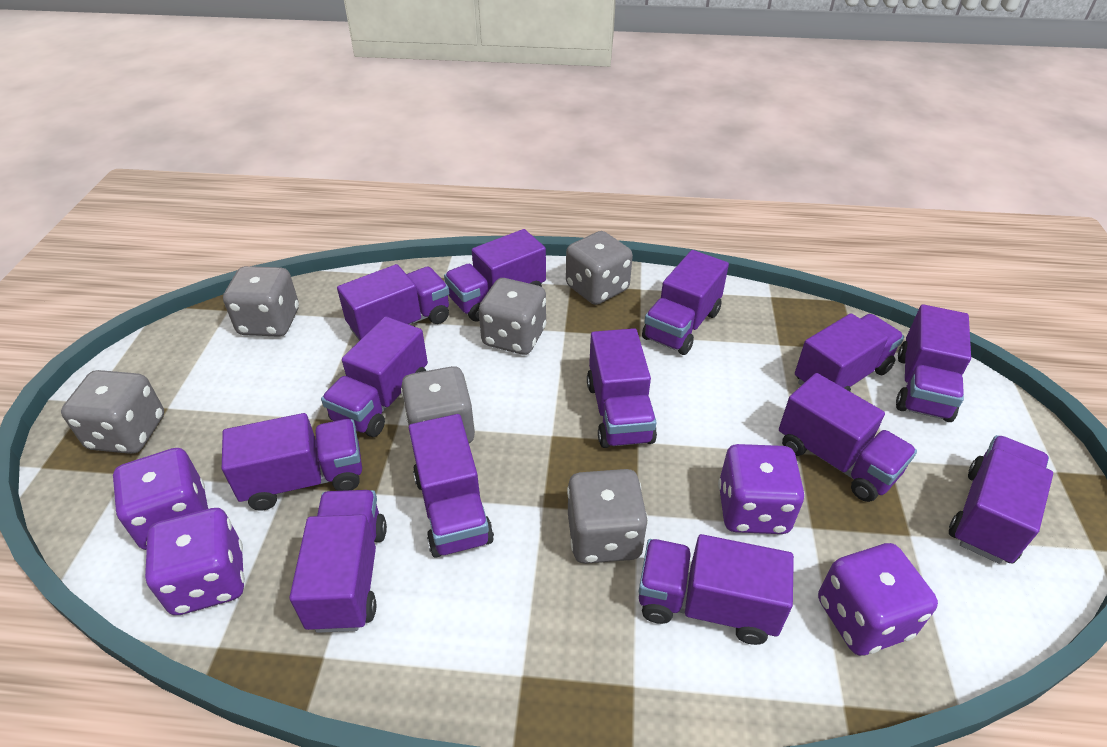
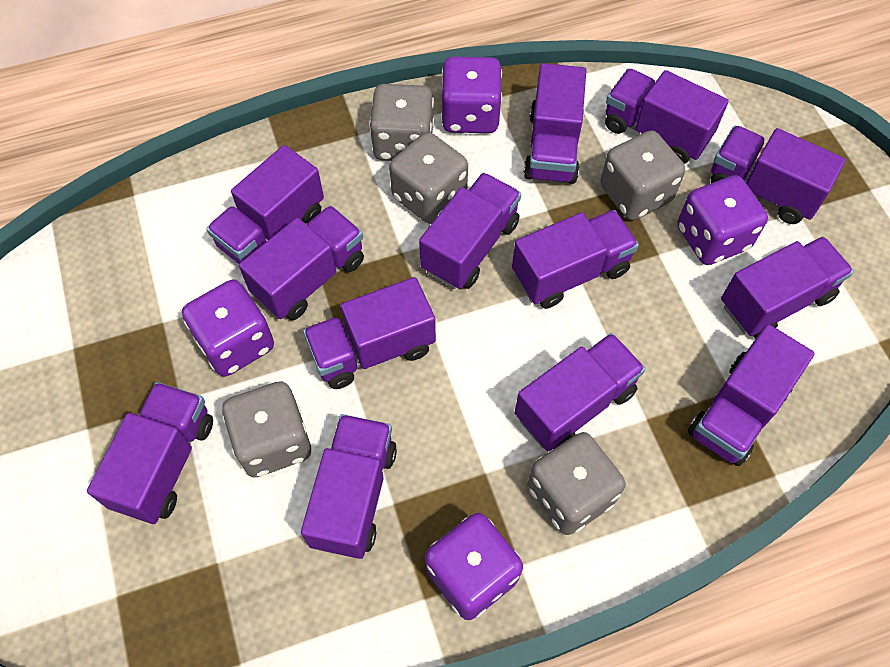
grey dice: [61,370,164,454] [223,266,299,337] [401,366,475,443] [479,278,546,355] [566,231,633,305] [567,469,648,564] = 6 -> [222,381,311,477] [369,84,434,161] [389,132,468,224] [528,432,626,535] [600,130,685,220] = 5

